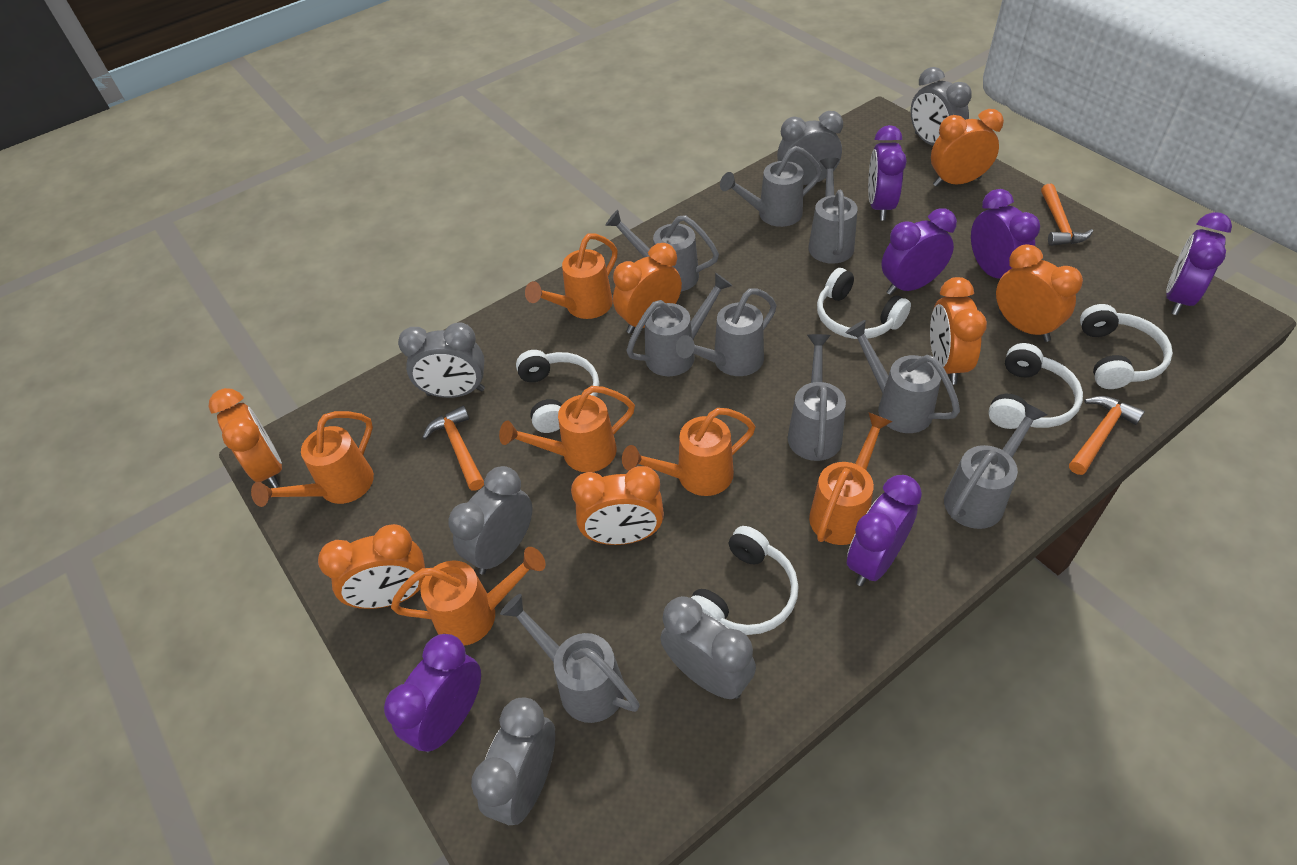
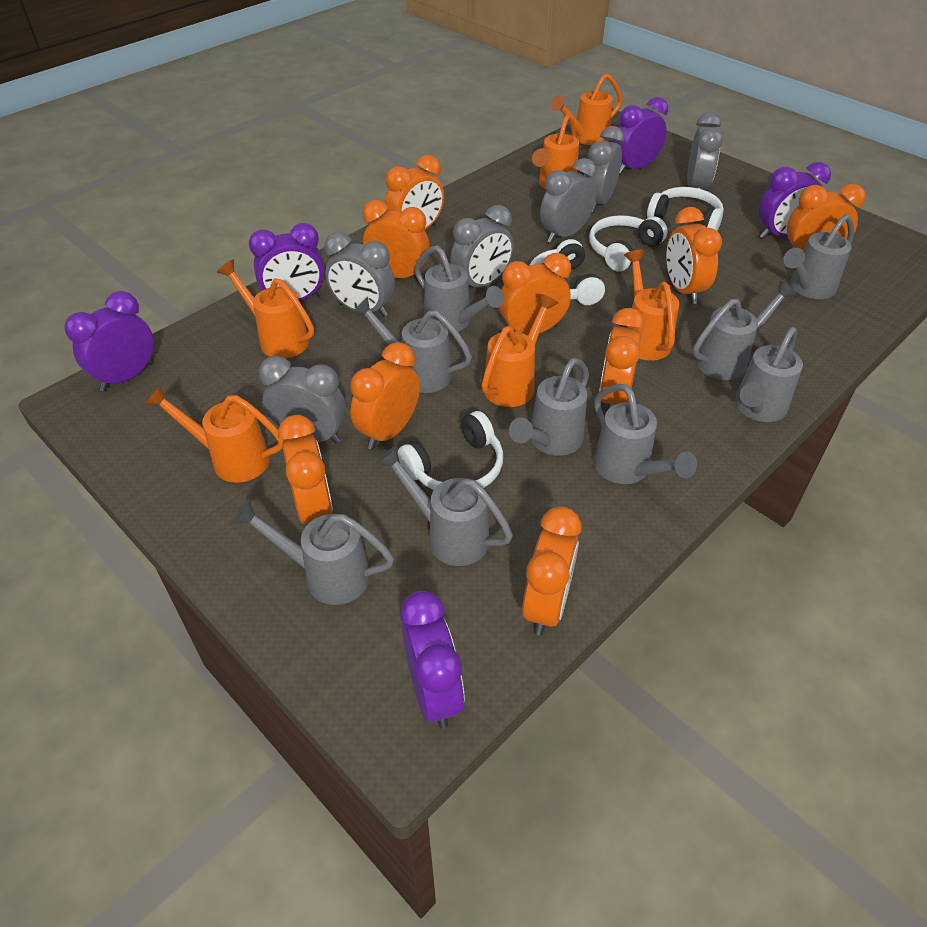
orange clock: [208,388,282,488] [318,524,425,609] [571,466,664,545] [613,243,682,334] [930,277,987,385] [931,109,1004,187] [996,244,1083,342] = 7 -> [278,415,333,524] [350,342,420,450] [363,200,430,280] [385,155,444,230] [499,253,571,335] [522,506,581,636] [599,308,644,409] [666,207,722,304] [787,184,866,251] = 9
orange hammer: [422,406,484,491] [1041,184,1093,246] [1069,396,1145,475] = 3 -> none = 0
purple clock: [384,634,481,752] [847,475,922,586] [868,125,906,221] [881,208,957,295] [971,189,1040,279] [1166,212,1232,315] = 6 -> [64,291,154,391] [249,223,324,301] [400,591,465,729] [614,97,668,174] [759,162,831,239] = 5
white headphones: [516,350,599,433] [691,526,799,635] [817,268,911,339] [988,343,1083,429] [1080,304,1173,389] = 5 -> [398,411,503,490] [529,239,605,305] [589,215,668,272] [647,187,724,231] = 4

